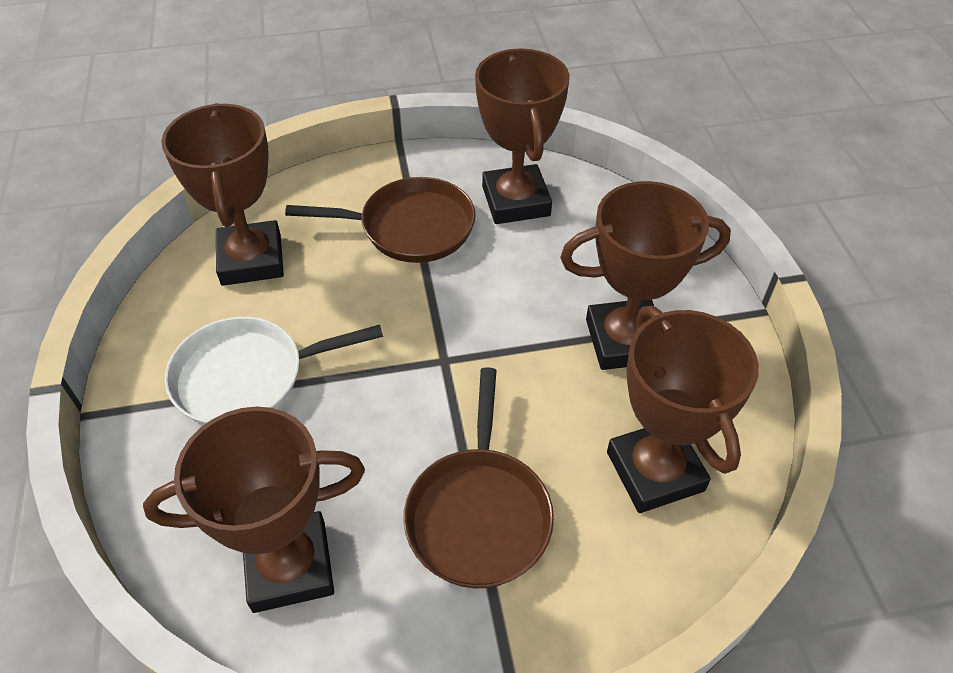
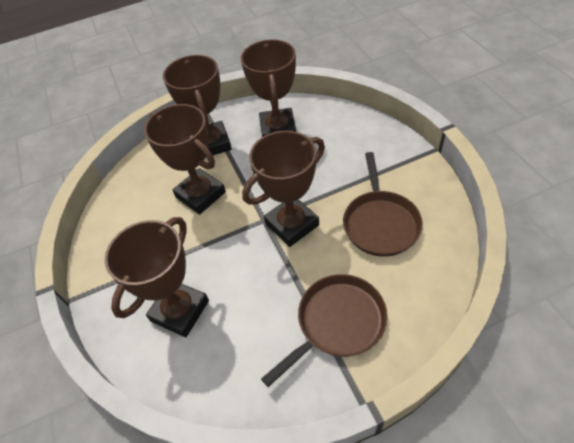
white pan: [165,317,383,425] = 1 -> none = 0

